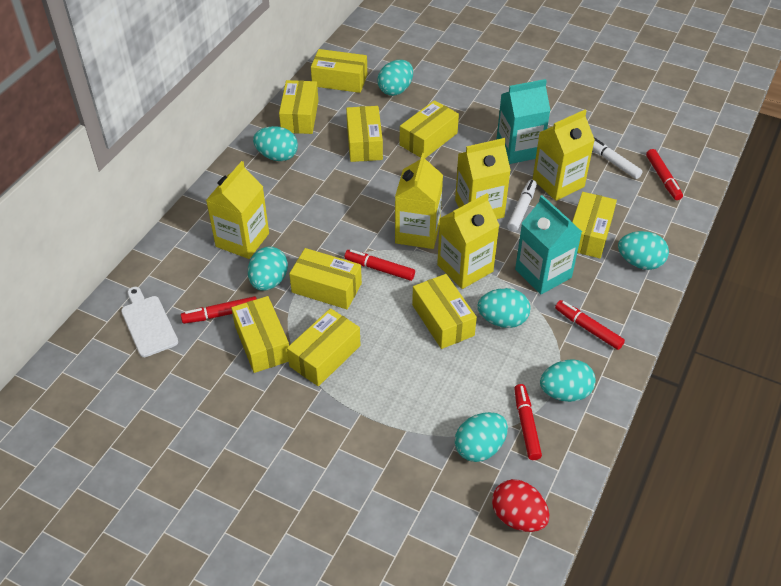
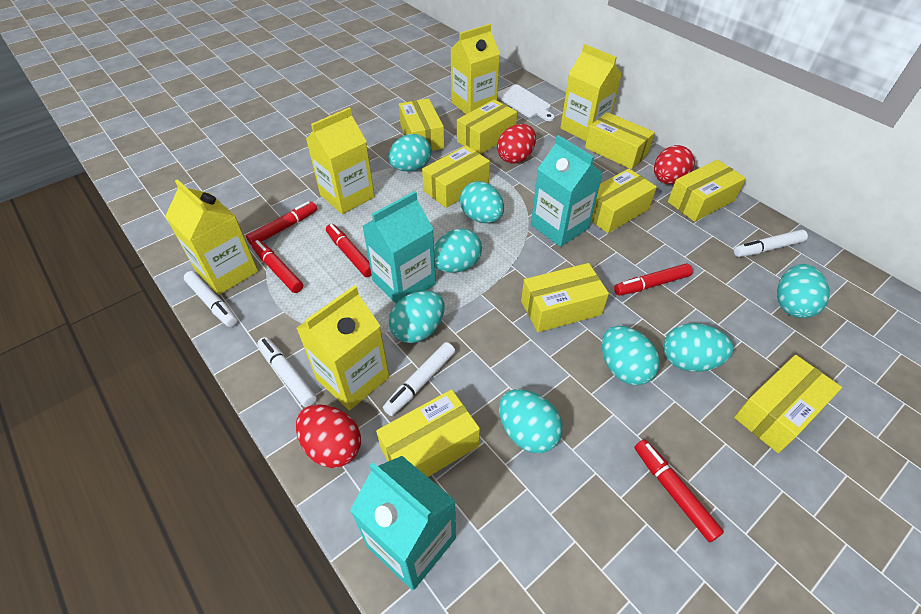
red egg: [492,479,549,532] = 1 -> [296,405,361,468] [497,124,536,164] [654,145,695,184] = 3
turquoise carton: [496,79,551,164] [515,195,582,294] = 2 -> [350,456,456,590] [362,191,436,303] [531,135,603,247] = 3
turquoise egg: [248,246,288,291] [253,126,298,161] [377,60,413,96] [455,412,508,462] [478,288,530,328] [540,359,596,402] [618,231,669,270] = 7 -> [388,134,431,172] [389,291,445,343] [434,228,482,273] [460,181,504,223] [499,389,563,453] [602,326,660,385] [664,323,734,372] [777,264,830,318] = 8
white marker: [507,179,537,232] [593,137,643,179] = 2 -> [184,271,237,327] [257,337,317,407] [383,342,455,416] [734,229,808,257] = 4

